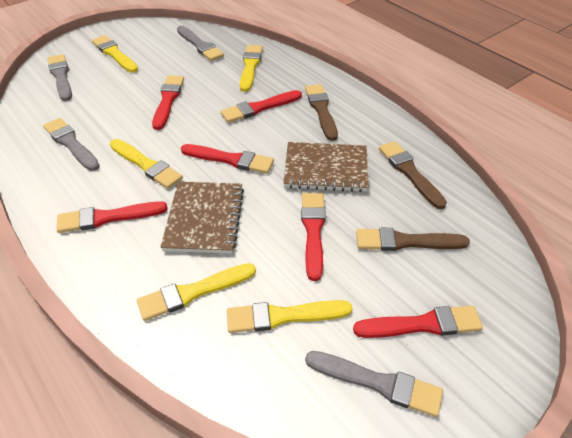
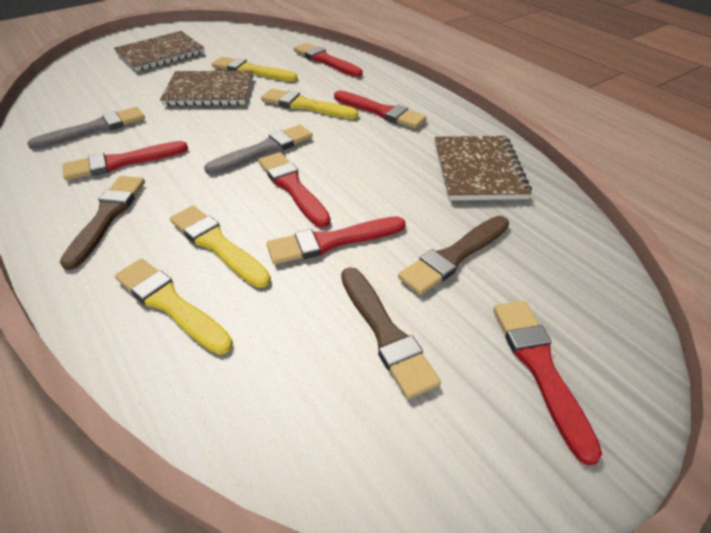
brown notebook: [160,182,244,254] [283,142,369,192] = 2 -> [114,31,205,72] [160,71,253,106] [435,136,532,201] = 3
grey brush: [43,118,100,171] [47,54,72,101] [177,26,224,61] [305,351,443,417] = 4 -> [27,107,145,150] [204,124,313,175] = 2
yellow brush: [92,35,138,73] [110,139,183,189] [137,263,256,321] [227,300,353,333] [240,45,263,92] = 5 -> [115,258,233,354] [170,206,271,288] [212,57,297,81] [261,89,358,119] = 4

